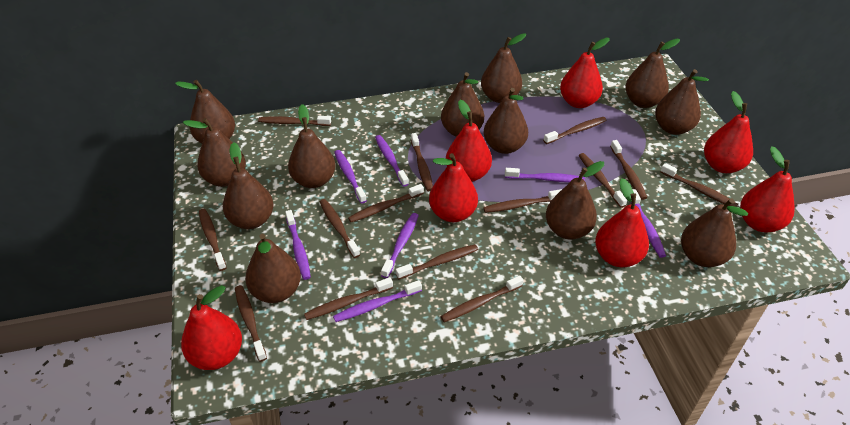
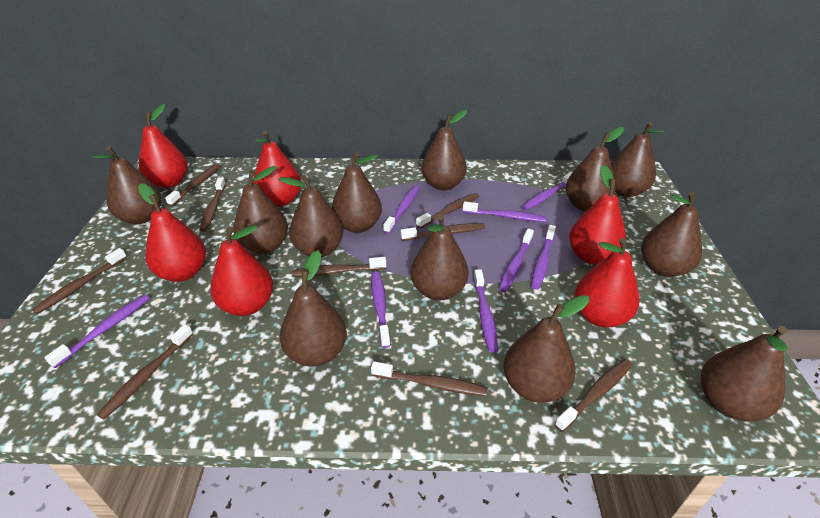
brown toothbrush: [199,209,227,271] [235,285,267,362] [258,116,331,126] [304,277,393,320] [320,199,360,258] [348,184,424,222] [396,244,478,279] [411,133,433,191] [440,275,523,322] [483,189,562,213] [543,117,607,144] [578,153,627,208] [610,140,648,200] [660,163,738,207] = 14 -> [32,248,127,314] [97,324,193,419] [165,164,221,207] [199,177,226,232] [292,257,386,277] [371,361,488,396] [400,223,485,241] [416,193,480,228] [554,359,633,432] = 9
purple toothbrush: [285,210,311,280] [333,280,422,322] [334,150,367,203] [375,135,409,187] [381,213,419,278] [505,168,585,182] [631,189,666,258] = 7 -> [44,294,150,368] [371,271,391,348] [383,186,420,234] [463,201,546,222] [474,269,498,353] [499,229,534,292] [522,172,573,210] [531,225,556,290] = 8
red pear: [181,285,242,370] [429,153,478,222] [446,100,492,182] [560,38,610,108] [595,178,649,267] [704,91,753,173] [740,146,795,232] = 7 -> [138,183,206,282] [139,104,188,188] [210,225,273,316] [253,130,301,207] [569,165,626,265] [574,238,639,328] = 6

